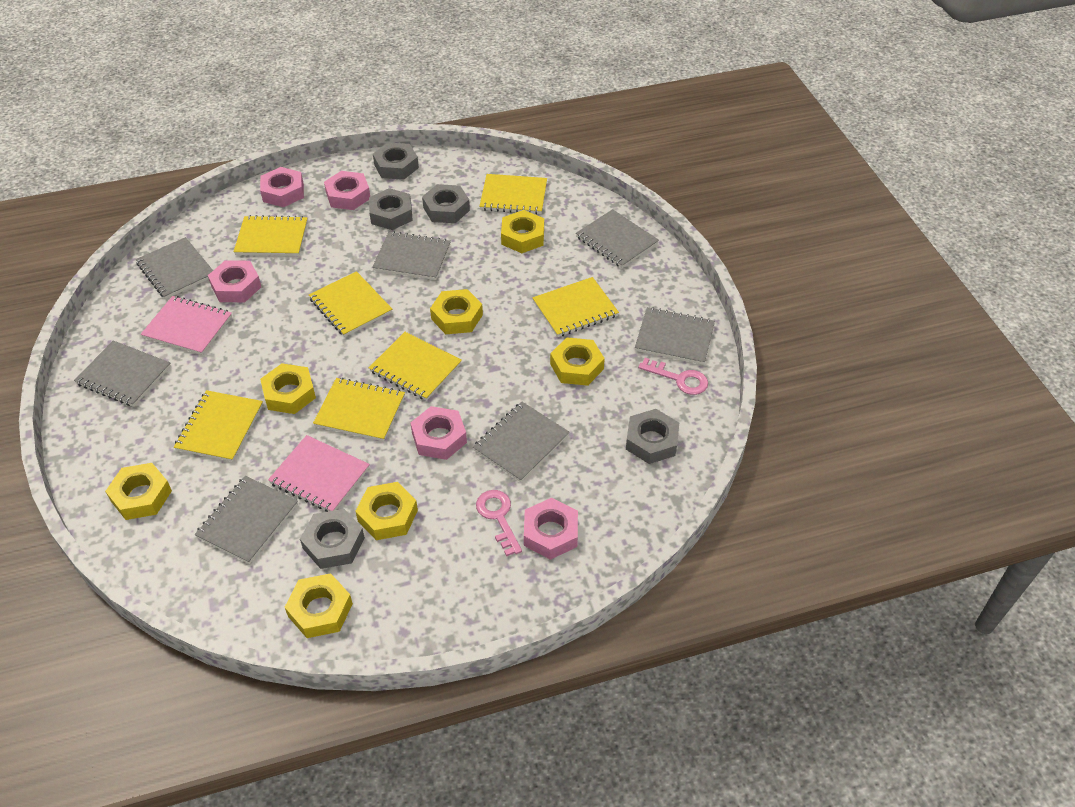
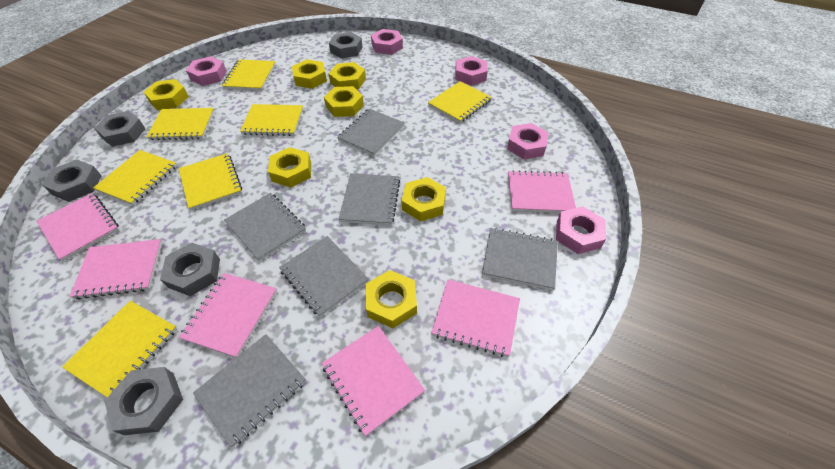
grey notebook: [74,340,171,407] [136,237,213,299] [195,476,298,564] [372,231,451,280] [473,402,570,482] [576,209,659,268] [635,307,715,365] = 7 -> [193,334,306,447] [224,193,306,261] [279,236,369,317] [337,109,405,156] [339,173,400,225] [482,228,558,290] = 6
pink key: [476,490,522,556] [638,358,708,395] = 2 -> none = 0
pink notebook: [141,296,232,355] [268,435,370,512] = 2 -> [36,193,119,261] [70,239,163,300] [179,273,277,358] [321,326,425,436] [431,280,520,357] [508,170,576,213] = 6

